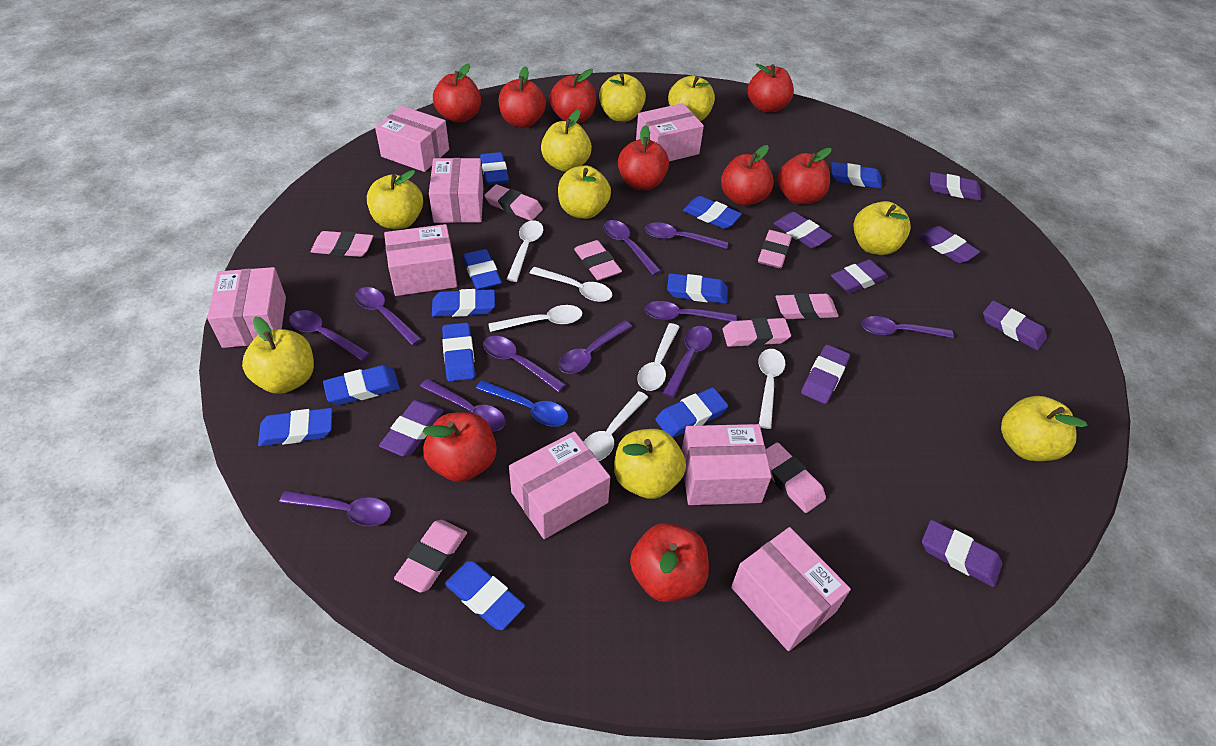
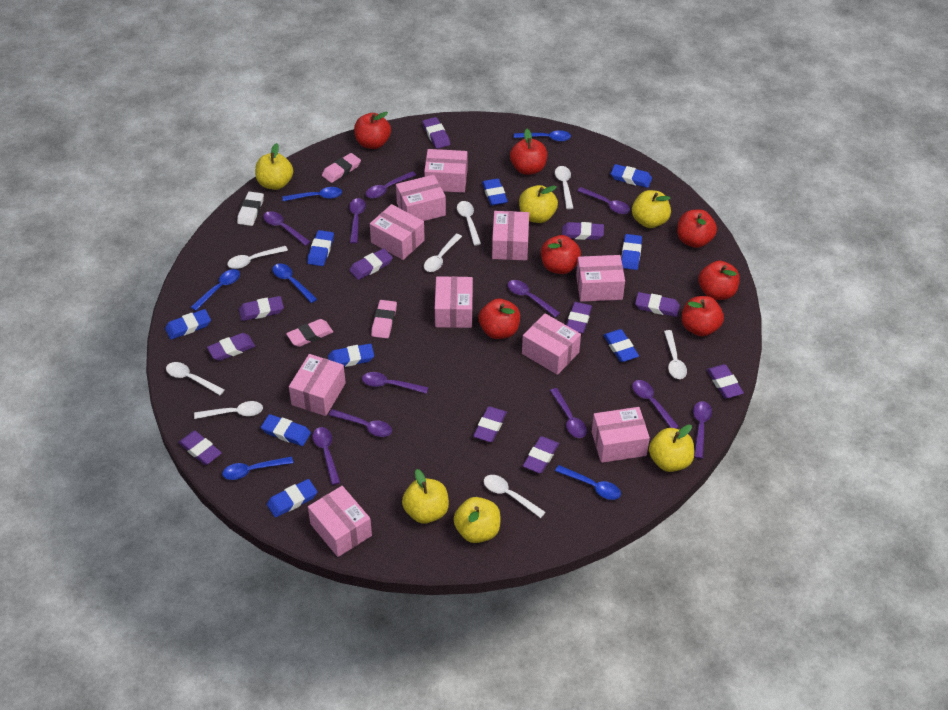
blue eraser: [258,408,332,446] [323,365,400,405] [432,289,495,317] [442,323,475,381] [445,561,525,630] [462,249,502,290] [480,152,509,185] [655,387,728,438] [667,273,728,304] [683,196,742,229] [831,162,882,189] = 11 -> [165,309,211,340] [261,414,311,446] [267,479,317,518] [307,230,334,266] [328,344,374,367] [482,178,508,206] [603,329,639,362] [611,164,652,188] [621,234,642,270] = 9
blue spoon: [476,380,568,427] = 1 -> [191,269,240,311] [222,456,293,480] [272,263,317,303] [283,187,342,201] [514,130,571,142] [555,465,621,500] = 6
pink box: [207,267,286,348] [375,106,449,172] [384,224,457,296] [429,158,483,223] [509,432,610,539] [636,103,704,161] [681,424,772,505] [731,527,851,651] = 8 -> [289,354,346,416] [308,486,372,557] [370,204,425,260] [396,175,446,221] [424,149,467,193] [435,276,473,328] [492,211,529,260] [522,313,581,375] [576,255,625,302] [592,407,650,463] = 10
pink eraser: [311,231,373,257] [394,520,467,593] [484,184,543,221] [574,240,622,281] [722,318,791,347] [758,230,792,269] [766,442,826,513] [776,293,839,320] = 8 -> [286,319,333,347] [322,153,361,183] [371,300,397,339] = 3
purple eraser: [379,400,444,457] [773,212,832,248] [801,345,850,404] [831,259,888,294] [918,226,980,263] [922,520,1002,587] [930,172,981,201] [983,301,1047,350] = 8 -> [178,431,222,465] [207,333,255,361] [239,296,284,321] [349,248,393,280] [423,117,450,149] [473,406,507,442] [523,436,559,473] [562,222,604,240] [567,302,592,333] [635,292,680,317] [707,364,744,398] = 11
red apple: [422,412,497,482] [433,63,481,123] [499,66,546,128] [550,69,596,123] [618,125,669,190] [630,523,709,602] [721,145,774,206] [748,64,794,113] [778,148,831,205] = 9 -> [354,112,391,149] [479,299,520,339] [510,129,547,175] [541,235,581,274] [677,209,717,248] [681,296,724,336] [698,261,740,300] = 7
white eraser: none = 0 -> [237,191,264,226] = 1
white spoon: [488,305,582,332] [507,220,543,282] [530,267,612,302] [584,391,648,461] [637,323,679,391] [758,349,785,429] = 6 -> [166,362,224,395] [194,401,263,419] [227,246,288,269] [424,234,462,272] [457,201,481,246] [484,475,546,518] [555,166,573,209] [664,330,687,379] = 8
yellow apple: [242,317,314,394] [367,170,423,229] [541,110,592,172] [558,165,611,219] [599,73,646,122] [614,429,686,499] [668,76,715,121] [853,201,911,255] [1001,396,1087,461] = 9 -> [255,143,293,190] [402,469,449,524] [453,497,500,543] [519,185,558,223] [632,190,671,228] [649,424,694,472] = 6

